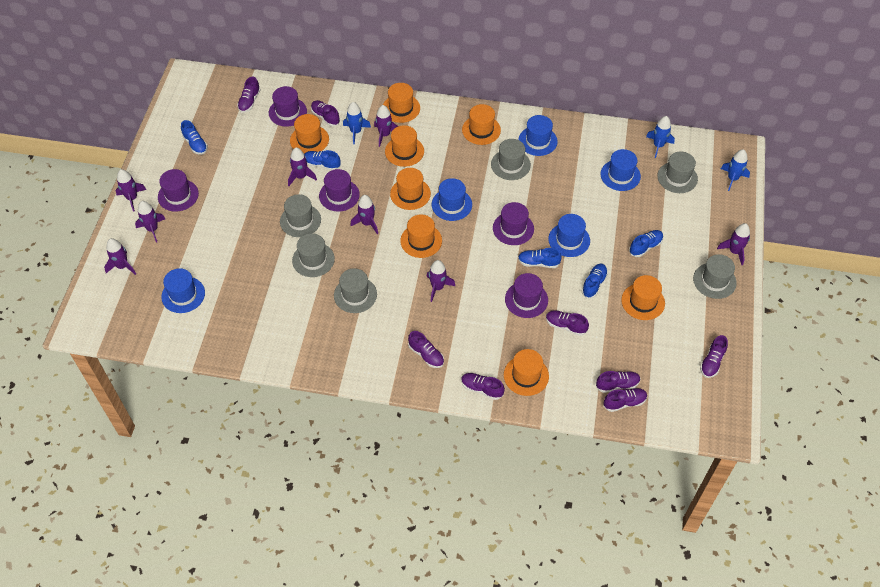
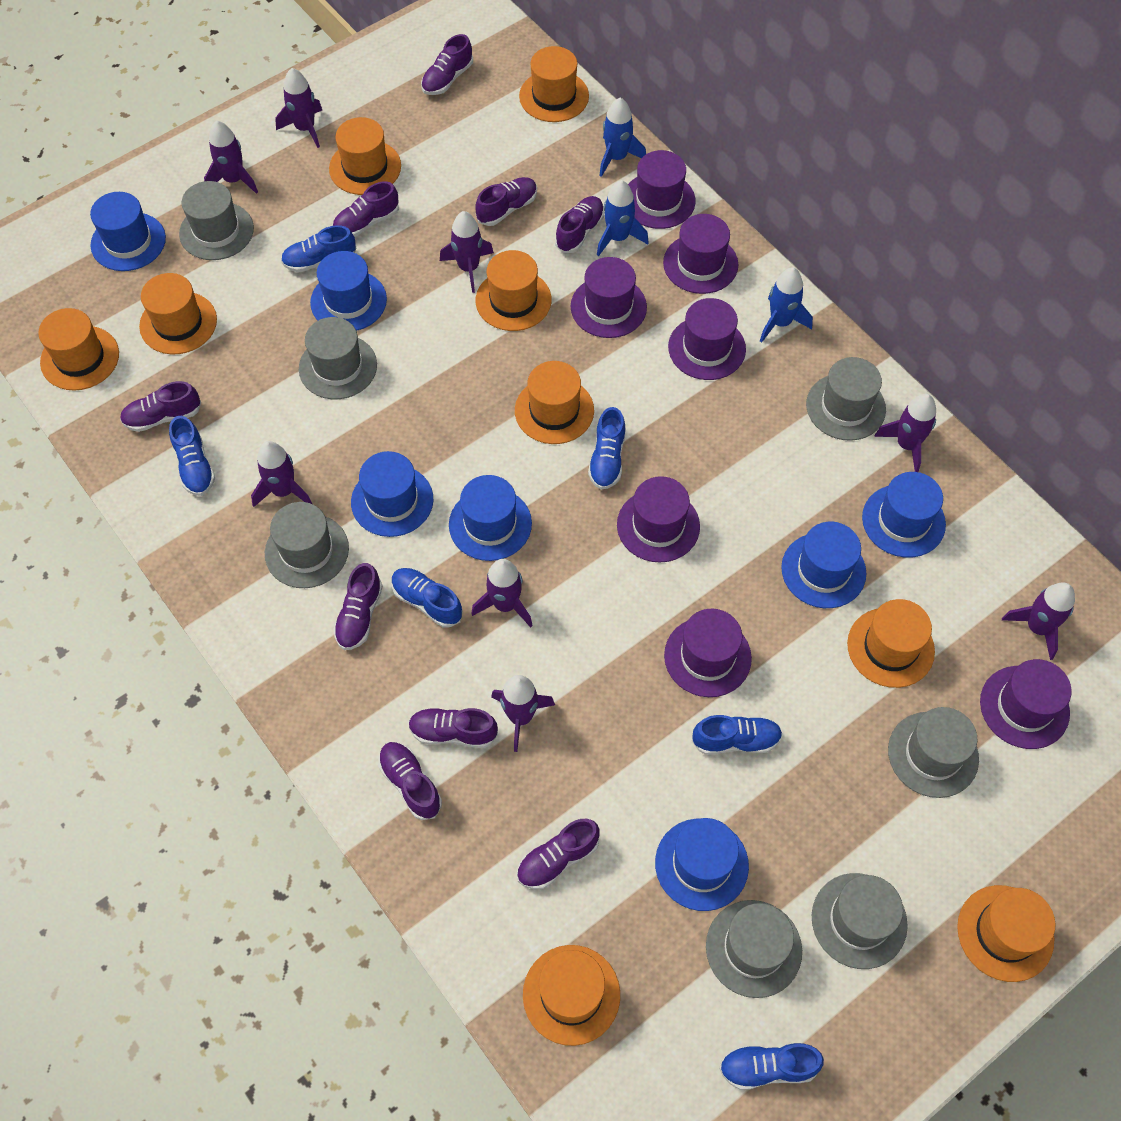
blue hat: [161,268,205,313] [432,178,472,221] [518,115,558,156] [548,214,590,257] [601,149,641,191] = 5 -> [90,192,166,271] [310,251,387,331] [351,451,433,537] [449,475,532,561] [655,818,749,911] [781,522,867,608] [862,472,946,557] = 7
blue shoe: [181,120,208,155] [304,150,341,170] [518,248,562,268] [582,263,608,298] [629,230,663,257] = 5 -> [169,416,215,496] [281,225,356,272] [392,568,463,628] [588,407,626,490] [692,715,783,755] [719,1043,824,1090] = 6
grey hat: [280,194,321,237] [292,233,335,277] [334,268,377,313] [491,139,531,180] [658,151,698,193] [693,254,737,299] = 6 -> [179,181,254,260] [265,502,349,588] [299,317,377,399] [706,900,802,998] [806,357,886,441] [812,873,908,969] [888,707,979,798] = 7
orange hat: [290,114,329,154] [383,83,420,123] [385,125,424,167] [390,168,431,210] [400,215,442,258] [462,104,501,145] [504,349,549,396] [621,275,665,320] = 8 -> [38,308,119,391] [139,273,217,354] [329,117,401,195] [476,250,552,331] [515,361,594,444] [519,46,589,122] [523,945,620,1046] [847,599,935,688] [957,885,1055,982] = 9
purple hat: [158,169,199,212] [269,86,307,127] [319,169,360,212] [493,202,534,245] [505,273,548,318] = 5 -> [571,257,647,338] [617,476,700,563] [628,150,696,229] [663,214,738,294] [664,609,752,697] [668,298,746,380] [980,659,1072,749] = 7
purple shoe: [237,77,261,112] [311,100,340,126] [408,331,444,368] [461,373,505,400] [546,310,589,336] [596,371,641,393] [603,388,647,412] [700,335,728,378] = 8 -> [120,381,201,432] [332,181,399,237] [333,563,383,650] [378,742,442,820] [408,708,498,748] [421,34,473,95] [475,177,537,226] [517,819,600,889] [555,196,604,253] = 9

